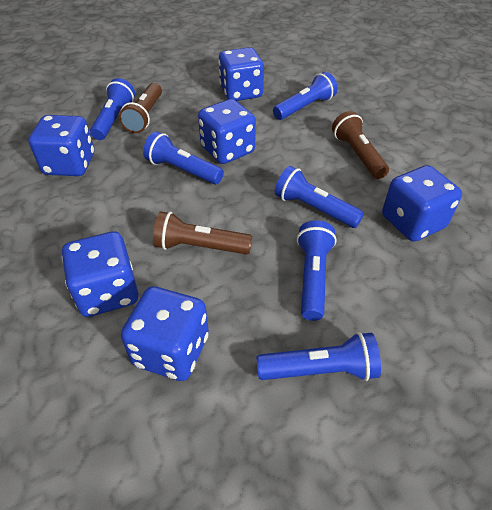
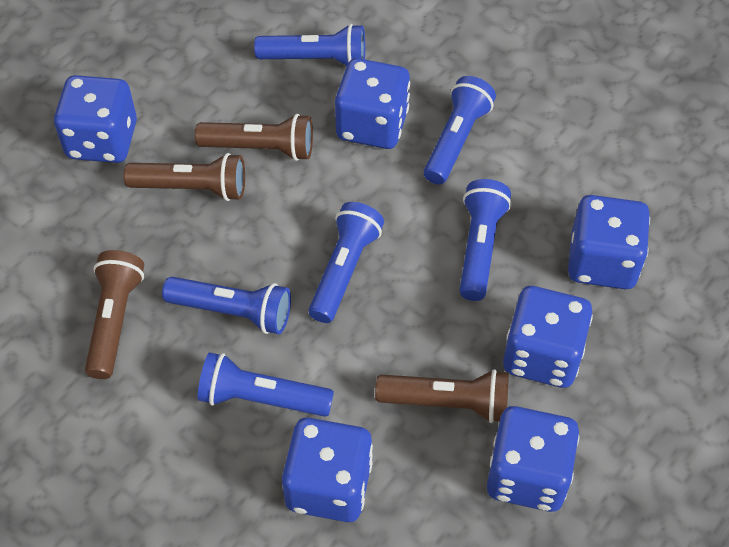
brown flashlight: [119,83,162,133] [153,211,252,255] [332,111,389,179] = 3 -> [85,250,144,379] [123,153,245,201] [195,114,313,161] [375,369,509,423] = 4

